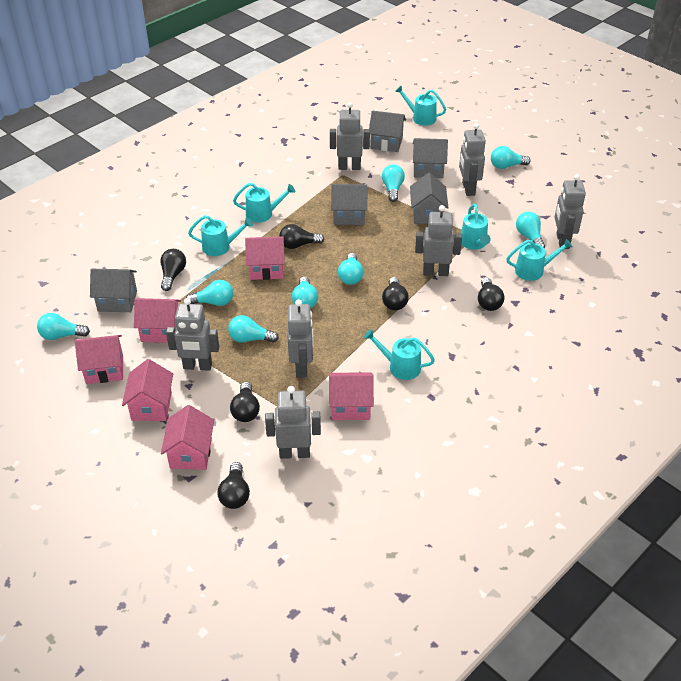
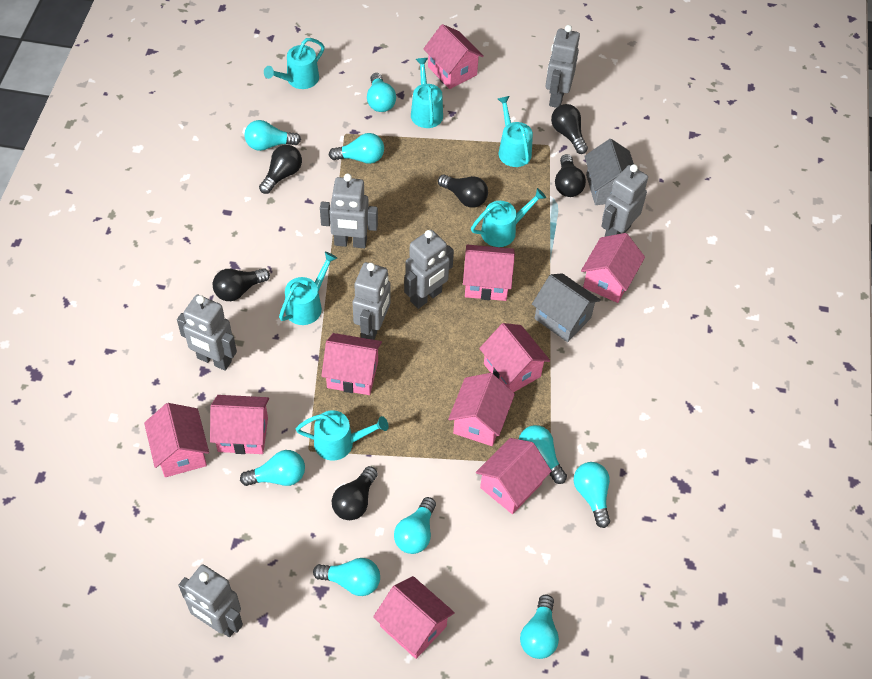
grey house: [90,269,137,312] [331,184,368,225] [369,111,406,152] [410,172,448,224] [413,138,448,178] = 5 -> [532,273,601,342] [584,139,634,205] = 2
pink house: [75,335,123,384] [122,359,173,421] [134,298,181,343] [161,405,214,470] [245,237,285,280] [329,372,374,420] = 6 -> [144,403,209,477] [210,395,269,454] [321,333,382,395] [373,576,455,659] [423,24,484,89] [448,373,515,446] [463,245,515,301] [476,438,552,514] [479,323,550,392] [581,233,645,303] = 10
turquoise light bulb: [37,313,90,340] [186,280,233,306] [228,315,279,343] [292,276,318,309] [338,253,364,285] [382,165,405,202] [491,146,531,169] [516,212,545,248] = 8 -> [240,450,305,486] [245,120,301,151] [313,558,380,596] [329,133,384,164] [367,73,396,112] [394,497,436,554] [519,425,567,484] [520,594,559,659] [574,462,610,528] = 9

